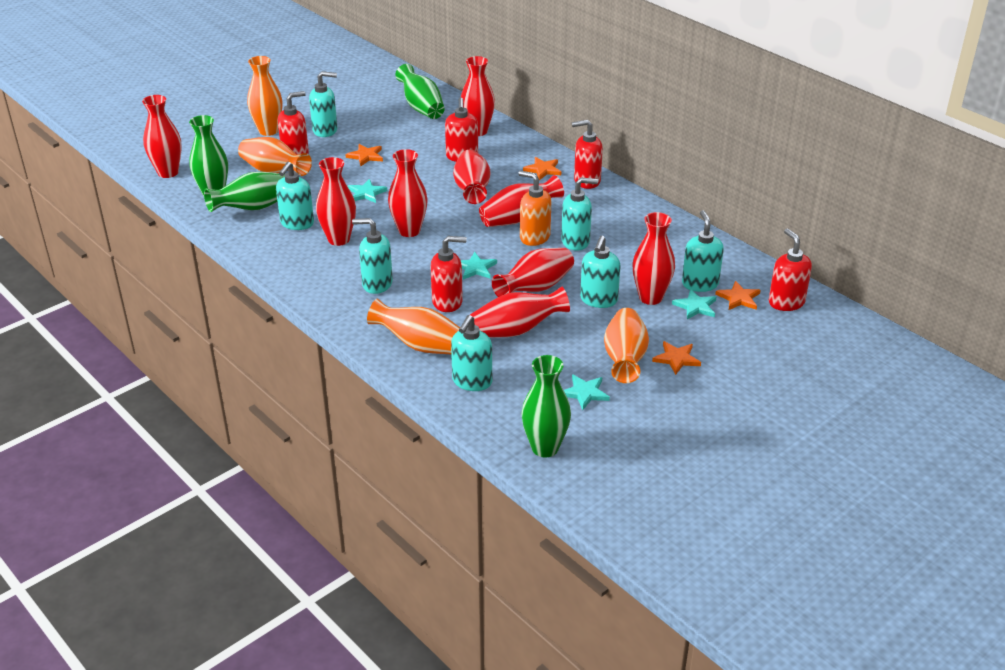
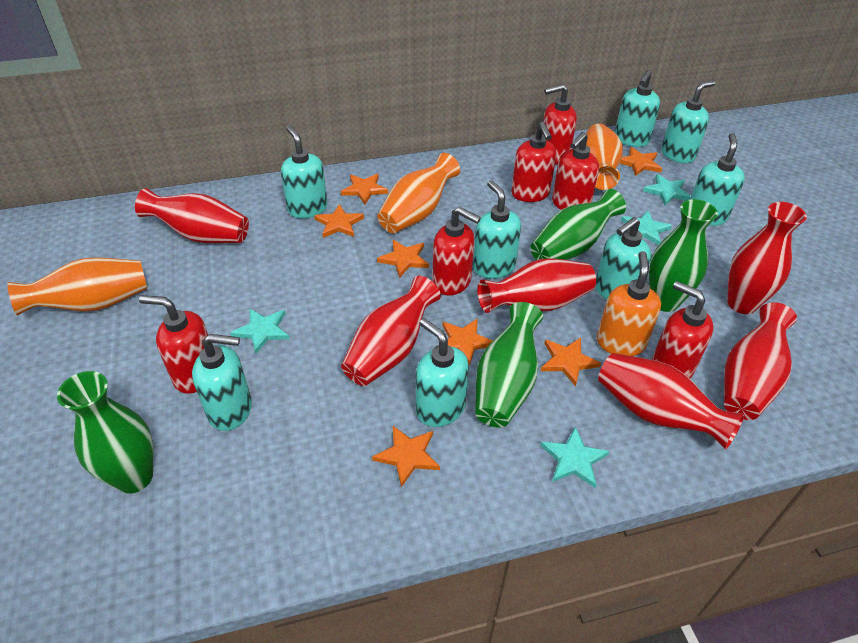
orange star: [345,144,383,167] [523,157,561,180] [652,341,701,375] [715,281,760,310] = 4 -> [314,204,364,238] [341,174,388,204] [372,426,440,487] [377,240,429,278] [442,318,492,366] [541,338,601,387] [619,147,662,176] = 7
orange vase: [238,137,312,176] [247,56,282,136] [367,299,460,355] [604,308,649,383] = 4 -> [7,257,147,316] [377,153,460,233] [586,123,623,190] = 3
red soap dispenser: [278,91,309,155] [431,236,467,312] [445,97,478,162] [572,120,603,189] [769,228,812,311] = 5 -> [139,295,208,394] [432,207,481,295] [511,122,556,202] [542,84,577,165] [552,132,599,210] [652,281,714,379] = 6
red vase: [142,95,182,178] [316,157,356,246] [388,149,428,237] [453,150,490,204] [461,56,495,136] [470,287,570,337] [479,175,564,227] [492,248,574,297] [632,212,675,305] = 9 -> [135,188,249,243] [341,276,441,386] [477,258,596,313] [598,353,745,449] [724,302,797,420] [727,202,807,314] = 6
turquoise soap dispenser: [276,161,314,230] [309,71,338,137] [352,218,393,294] [451,315,492,391] [561,177,598,250] [580,236,621,308] [682,210,724,292] = 7 -> [192,334,252,431] [281,126,327,218] [416,318,469,427] [473,180,521,279] [596,217,651,300] [615,70,660,147] [661,80,715,163] [690,133,745,226] = 8

